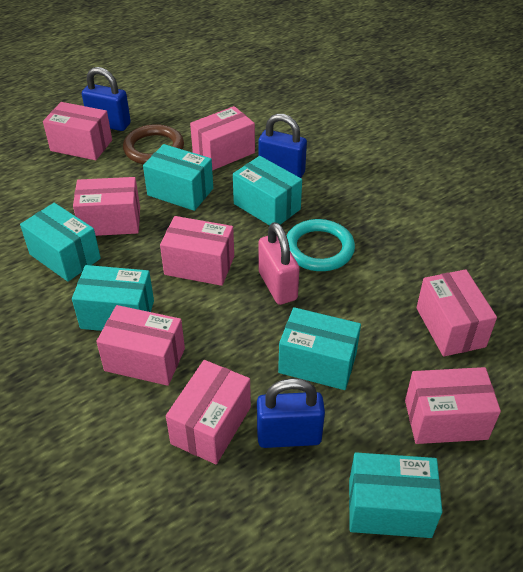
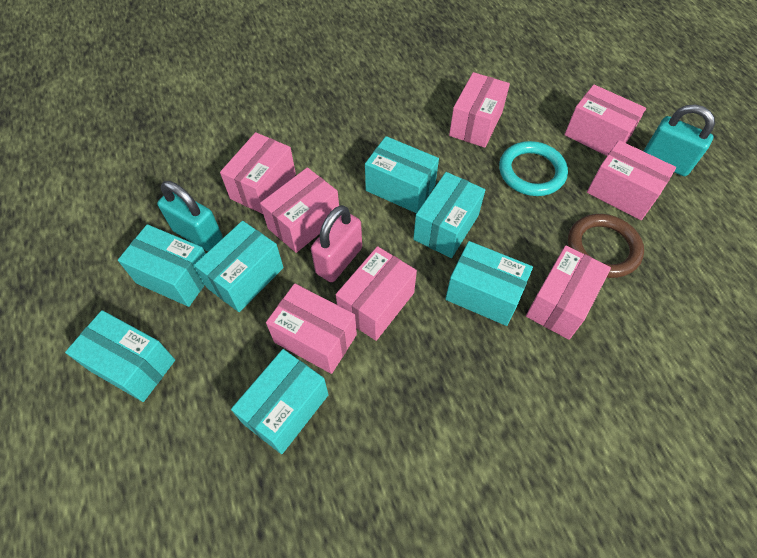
blue padlock: [82,67,131,131] [257,378,325,448] [258,114,307,178] = 3 -> none = 0
turquoise box: [20,203,101,282] [72,265,154,331] [143,144,213,211] [233,156,302,226] [278,307,361,390] [349,453,442,538] = 6 -> [65,310,175,402] [118,224,206,307] [194,221,284,312] [231,349,329,454] [365,136,439,213] [413,172,485,258] [445,241,533,326] = 7
turquoise padlock: none = 0 -> [157,181,223,251] [644,104,715,176] = 2

